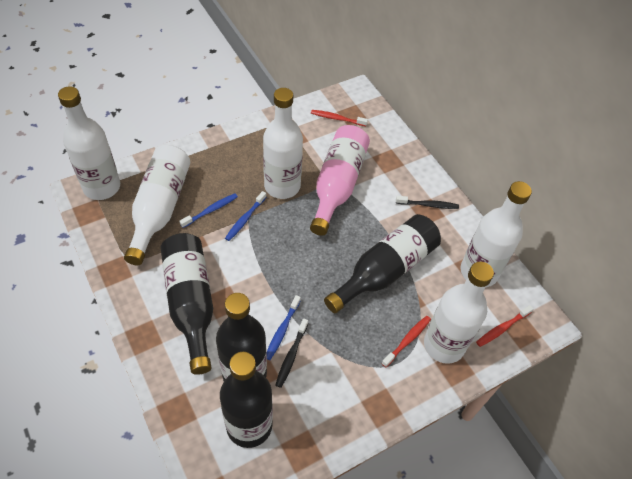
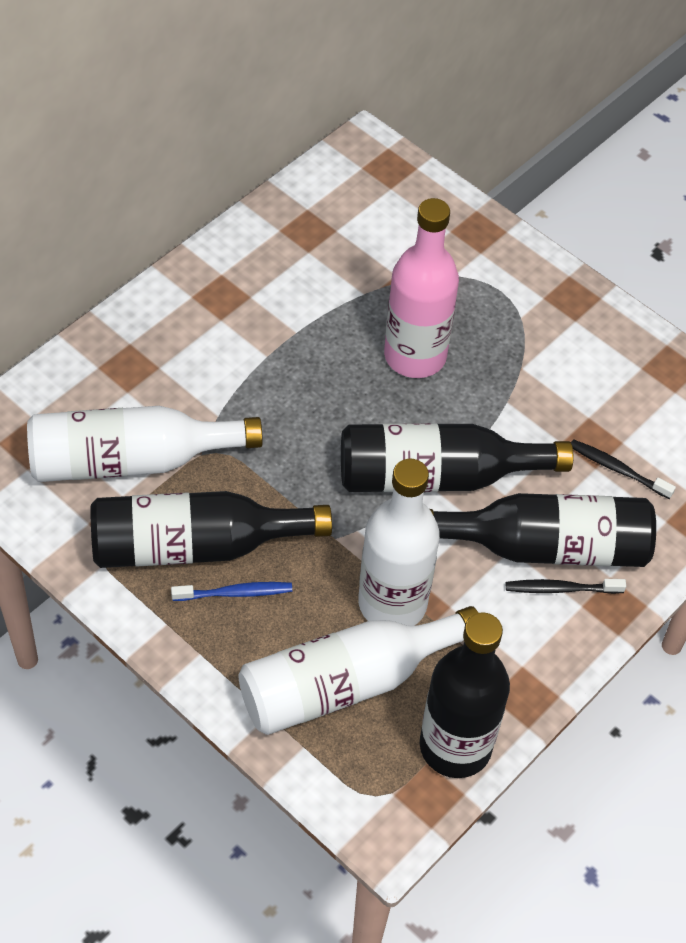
blue toothbrush: [180,193,238,228] [225,191,266,241] [267,295,301,360] = 3 -> [171,582,292,601] = 1
red toothbrush: [311,110,368,126] [381,316,431,367] [476,305,533,347] = 3 -> none = 0
white bottle: [58,86,120,200] [124,145,190,265] [263,88,303,199] [424,262,494,364] [461,181,532,287] = 5 -> [27,406,263,482] [239,606,478,735] [358,459,440,626] = 3

